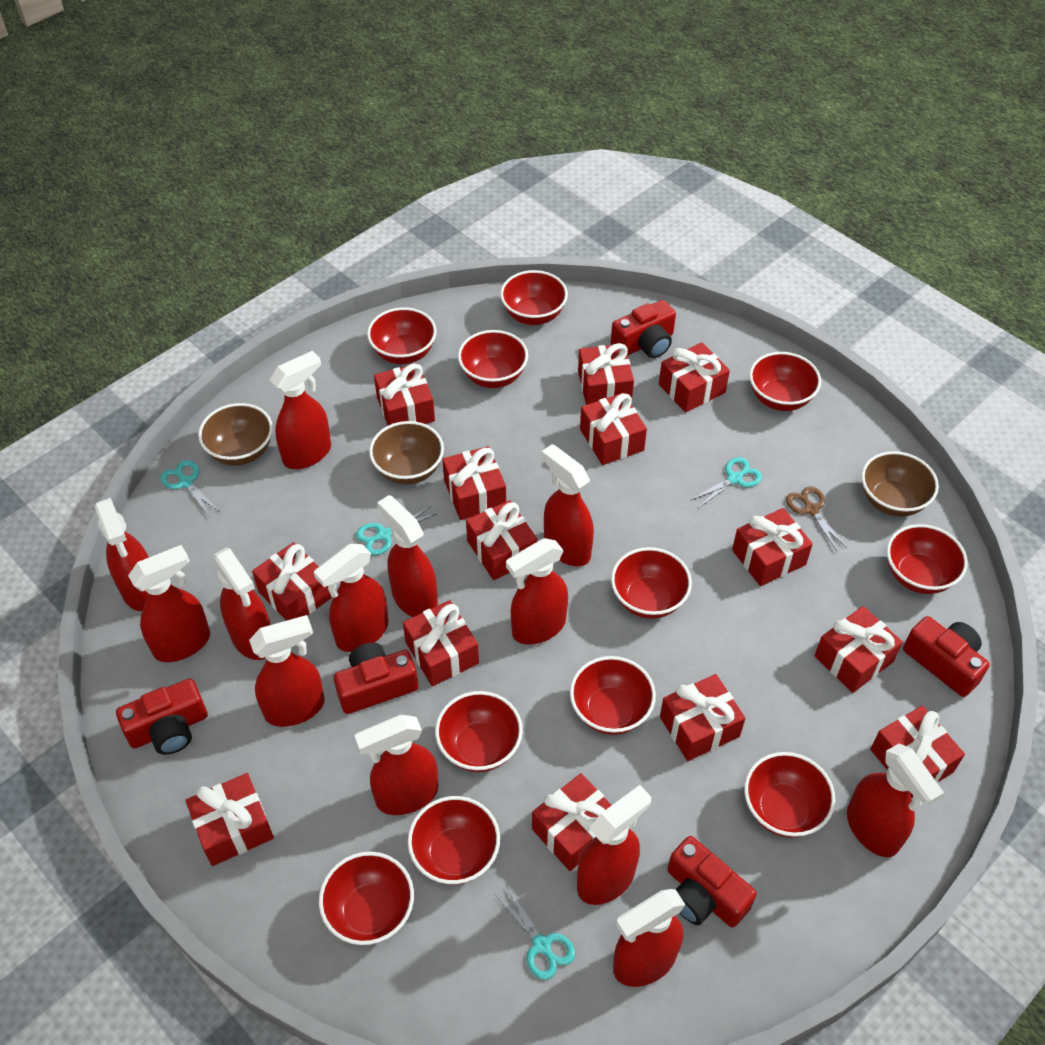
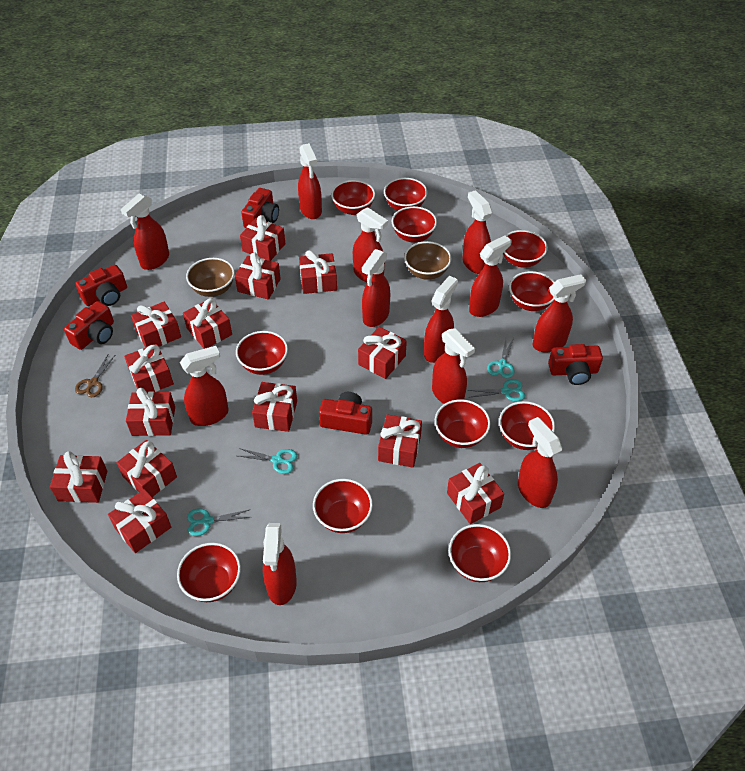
brown bowl: [198,403,273,466] [369,421,444,485] [861,451,939,517] = 3 -> [186,258,235,297] [404,241,451,280] = 2
red spray bottle: [95,498,149,611] [128,545,210,662] [212,547,271,660] [249,615,325,727] [270,351,331,469] [314,544,388,652] [354,715,438,815] [377,495,438,617] [506,538,568,645] [542,444,594,566] [577,785,651,905] [613,889,686,987] [847,744,944,857] = 13 -> [121,193,169,270] [180,346,229,426] [263,523,297,605] [298,143,322,219] [353,207,388,282] [362,249,390,327] [424,276,458,363] [432,328,475,404] [462,190,492,274] [469,235,511,317] [518,417,562,508] [533,274,586,352] = 12

